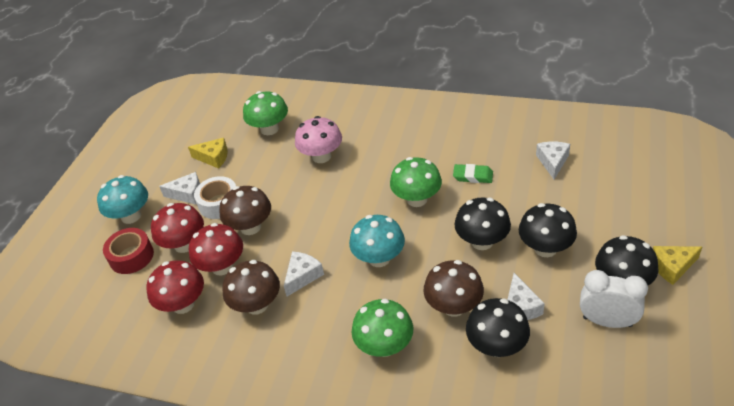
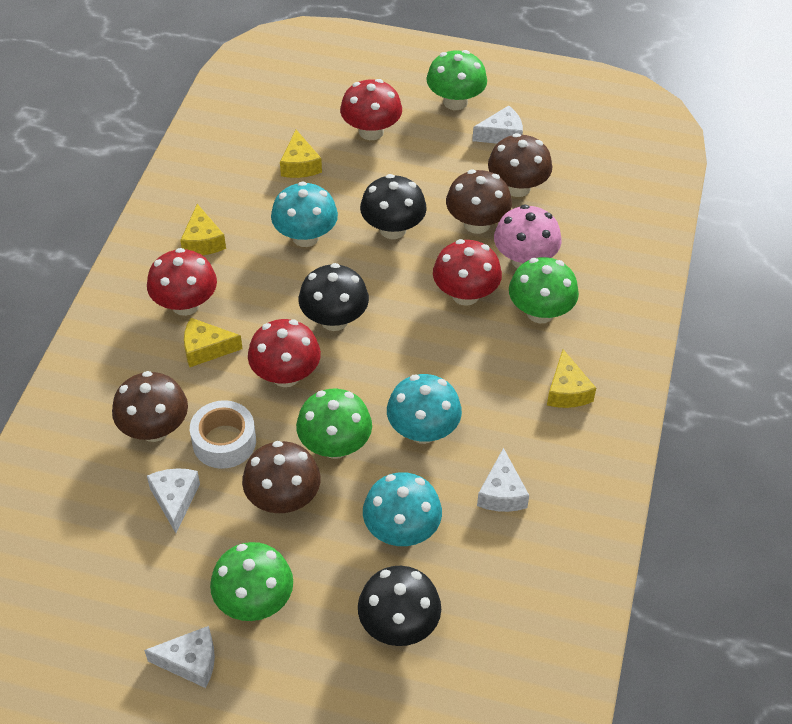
black mushroom: [454,197,511,250] [466,298,530,357] [519,203,577,257] [595,235,658,285] = 4 -> [299,263,369,331] [358,566,441,646] [360,174,427,239] = 3
brown mushroom: [219,186,271,235] [222,260,280,315] [424,260,484,317] = 3 -> [112,371,188,442] [242,441,320,513] [446,170,512,234] [488,133,552,197] = 4
green eraser: [453,164,493,183] = 1 -> none = 0
green mushroom: [243,91,288,135] [352,299,413,357] [390,157,442,207] = 3 -> [210,542,293,621] [296,388,372,459] [426,50,487,110] [509,257,579,323] = 4
red mushroom: [147,260,204,314] [151,203,204,253] [189,223,243,275] = 3 -> [147,248,217,316] [248,319,321,387] [340,79,402,140] [433,239,502,306] = 4
red tape: [103,228,154,274] = 1 -> none = 0
turquoise mushroom: [97,175,148,224] [349,215,405,267] = 2 -> [271,181,338,247] [363,472,442,546] [387,374,462,444] = 3
white clock: [580,270,648,328] = 1 -> none = 0
yellow cheese: [188,138,228,169] [653,246,702,285] = 2 -> [180,204,226,255] [184,318,243,367] [280,130,322,178] [547,349,596,408] = 4

